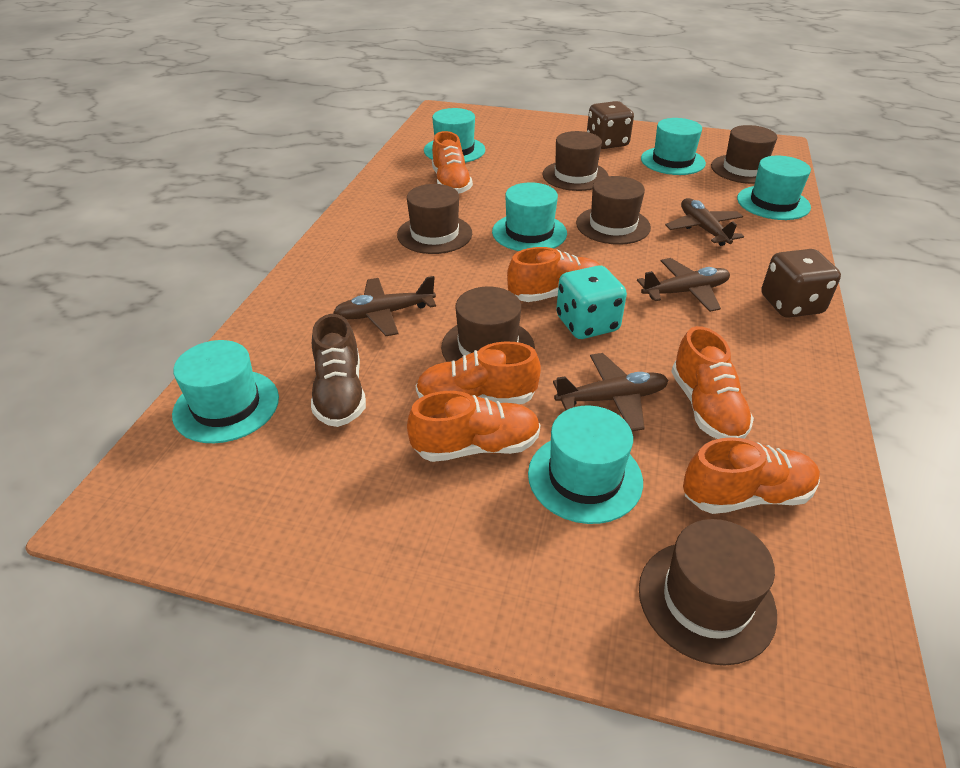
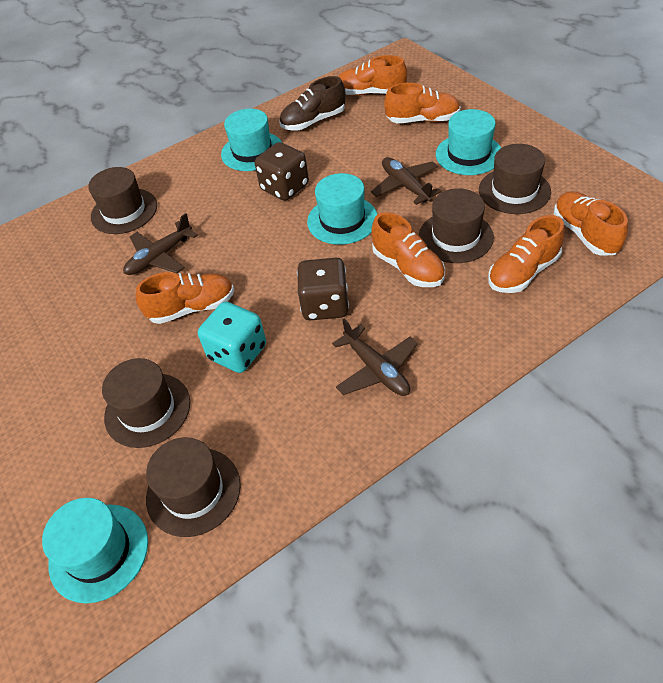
brown hat: [397,184,472,254] [441,287,535,362] [542,131,609,191] [576,176,651,245] [639,519,777,666] [711,125,777,184] = 6 -> [88,167,157,234] [102,358,190,448] [146,437,241,537] [419,188,494,263] [479,144,551,214] = 5
brown plane: [333,276,436,336] [553,353,669,431] [637,258,730,312] [665,198,744,246] = 4 -> [123,213,198,275] [332,319,418,396] [371,157,442,205] = 3
turquoise hat: [172,340,279,443] [424,108,485,163] [492,182,567,251] [528,406,643,524] [641,118,706,175] [737,156,811,220] = 6 -> [42,498,148,603] [221,108,282,171] [307,173,377,245] [436,109,501,175] = 4

